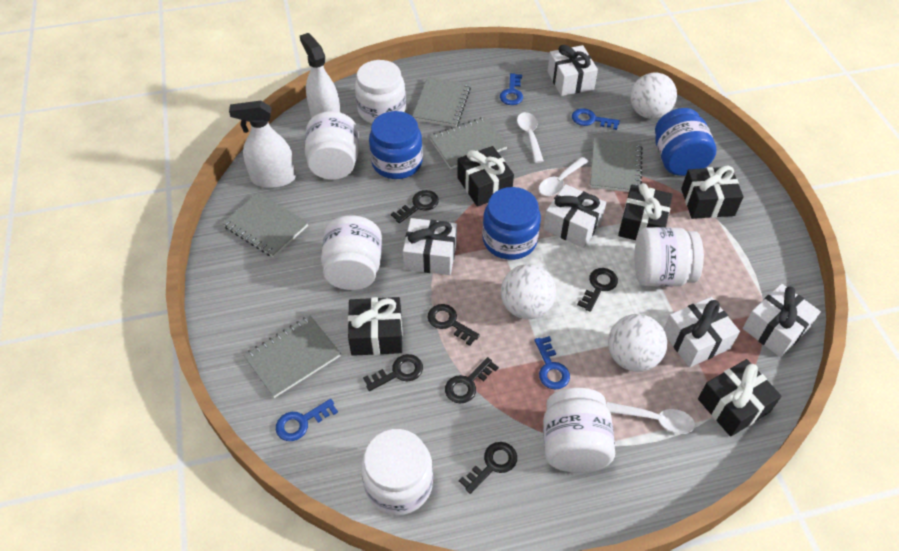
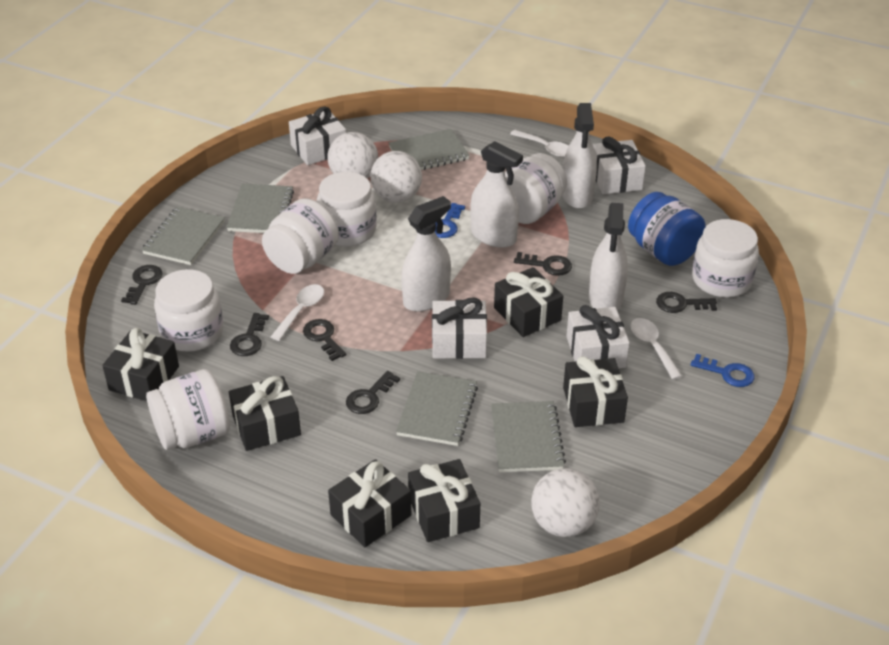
black gift: [348,297,403,356] [457,146,514,207] [618,183,673,240] [681,166,744,219] [698,359,782,437] = 5 -> [102,328,179,401] [229,376,301,451] [328,459,411,547] [408,459,480,542] [494,267,563,337] [563,356,628,427] = 6
blue jar: [369,111,423,179] [483,187,541,260] [655,108,717,176] = 3 -> [628,192,705,266] = 1
blue key: [276,399,338,441] [500,73,523,105] [534,336,570,390] [572,108,620,130] = 4 -> [435,203,465,238] [691,354,755,387] = 2
white gift: [403,218,457,275] [543,184,606,248] [548,45,598,96] [664,297,740,367] [743,284,821,357] = 5 -> [289,106,346,165] [432,297,487,359] [566,305,630,369] [593,137,646,194] = 4
white spray bottle: [229,101,296,188] [300,33,341,118] = 2 -> [401,196,451,312] [470,141,523,248] [562,103,597,209] [589,203,628,311] = 4

